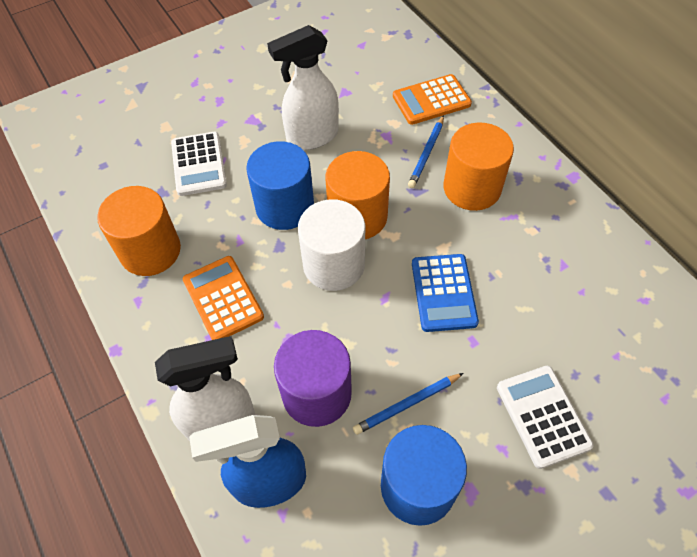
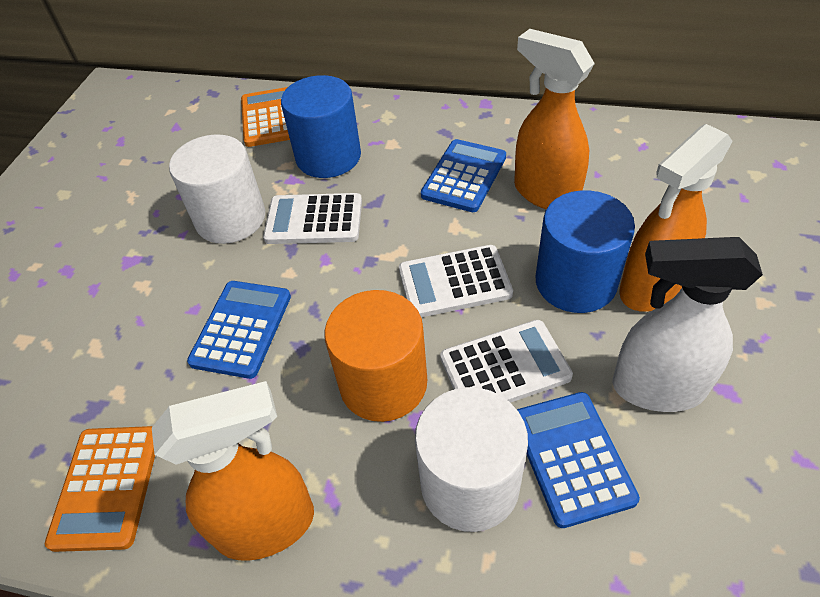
blue calculator: [412,254,479,332] = 1 -> [187,281,291,379] [421,139,506,212] [517,392,640,528] = 3
blue pencil: [353,373,464,435] [408,115,444,188] = 2 -> none = 0
blue spray bottle: [189,415,306,508] = 1 -> none = 0
orange cylinder: [97,186,181,276] [325,151,390,239] [444,122,514,211] = 3 -> [324,290,427,422] = 1
orange spray bottle: none = 0 -> [152,381,314,561] [514,29,595,209] [619,124,733,312] = 3
purple cylinder: [274,330,352,427] = 1 -> none = 0
white calculator: [171,132,227,196] [497,366,594,469] = 2 -> [263,193,362,244] [399,245,513,317] [440,320,573,403] = 3
white cylinder: [298,199,365,291] = 1 -> [169,134,265,244] [415,387,528,532] = 2
white spray bottle: [155,336,255,441] [267,25,339,150] = 2 -> [612,237,763,412] = 1

